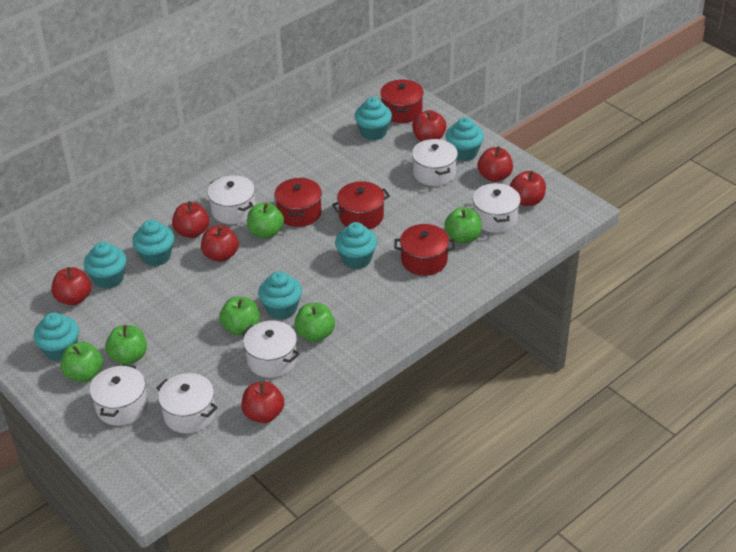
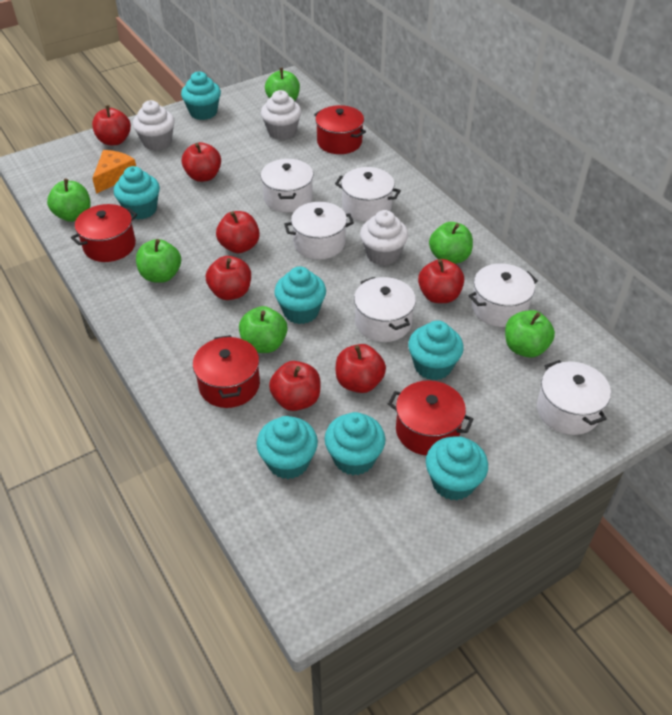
orange cheese: none = 0 -> [92,150,136,194] = 1
white cupcake: none = 0 -> [133,100,175,150] [261,90,302,140] [360,210,408,265] = 3

